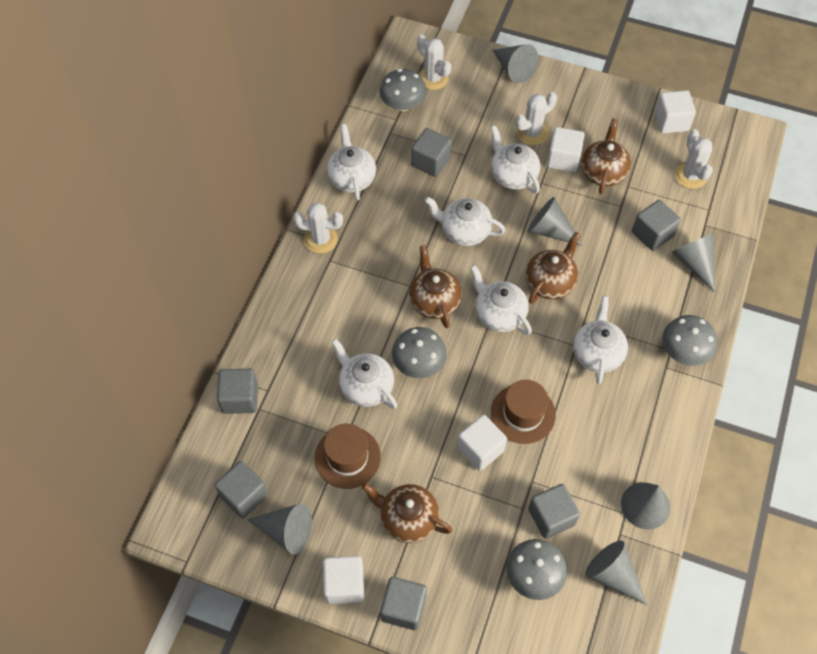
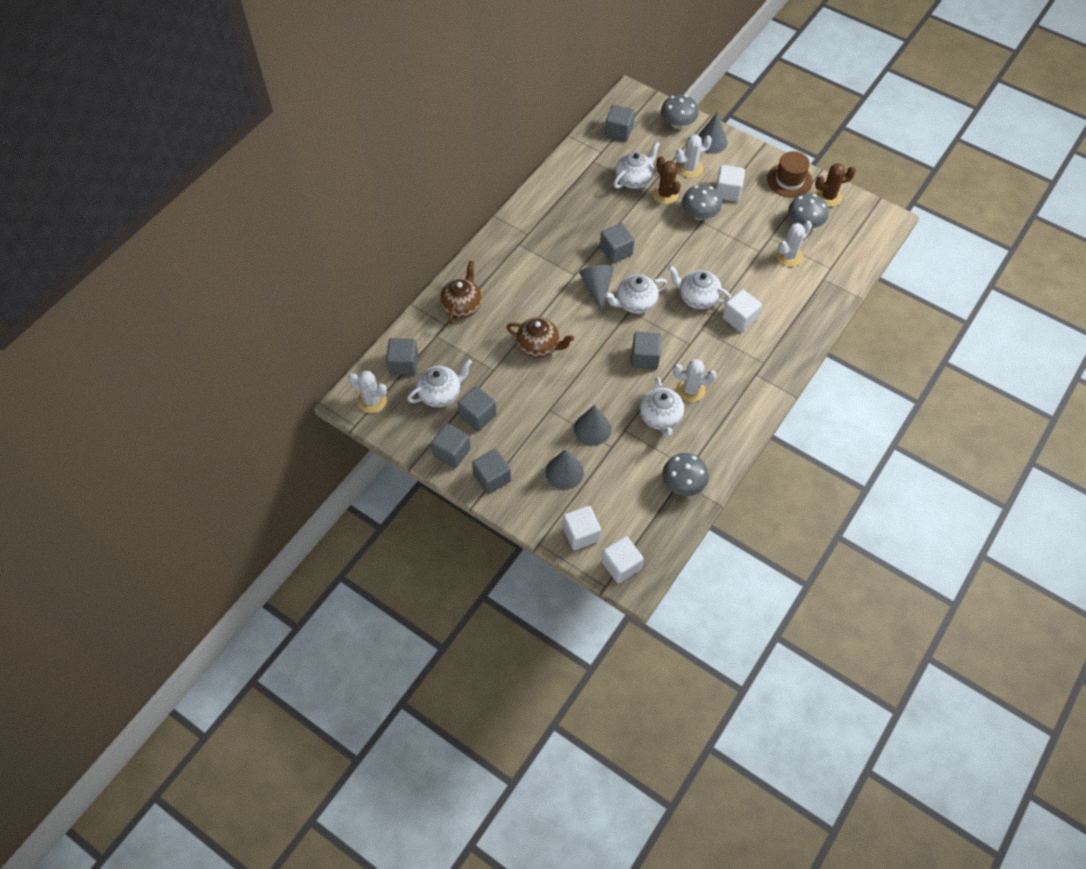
brown cactus: none = 0 -> [652,156,681,204] [815,163,856,207] = 2
brown hat: [315,423,381,489] [491,380,556,444] = 2 -> [767,151,813,198] = 1
brown teapot: [362,483,452,543] [409,245,462,328] [526,232,581,304] [581,118,631,194] = 4 -> [440,261,482,324] [506,317,574,358] = 2
grey cone: [247,503,312,554] [493,44,538,83] [528,197,583,246] [585,540,647,605] [621,482,670,530] [672,234,715,292] = 6 -> [545,449,584,490] [574,405,611,446] [579,265,614,312] [698,113,728,154] = 4
grey cube: [214,461,268,518] [217,369,258,414] [380,577,427,630] [411,128,452,177] [528,484,580,539] [632,200,681,251] = 6 -> [386,338,418,375] [431,423,471,468] [458,386,497,431] [472,449,511,494] [600,223,634,264] [605,105,635,142] [631,332,662,369] = 7
white teapot: [327,124,376,201] [331,338,397,409] [425,197,506,246] [470,265,532,335] [490,125,540,193] [573,296,628,384] = 6 -> [407,359,472,407] [604,275,667,314] [613,141,660,189] [640,377,684,438] [668,265,731,309] = 5

